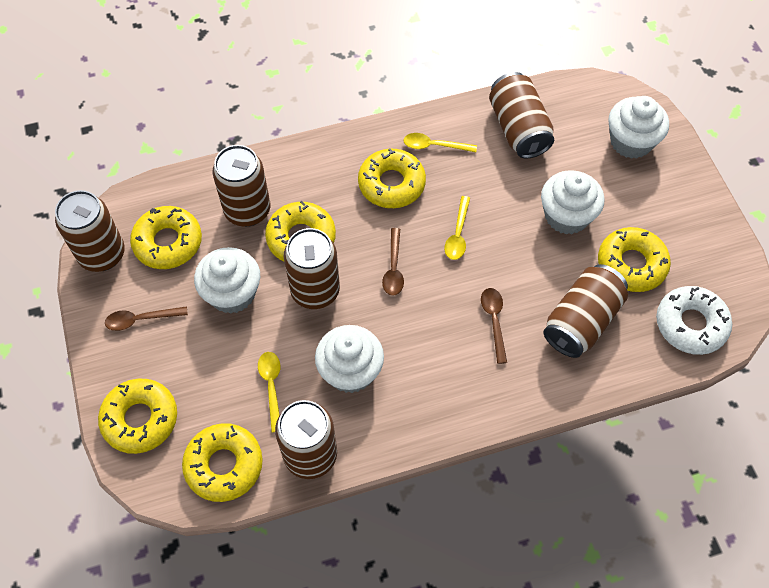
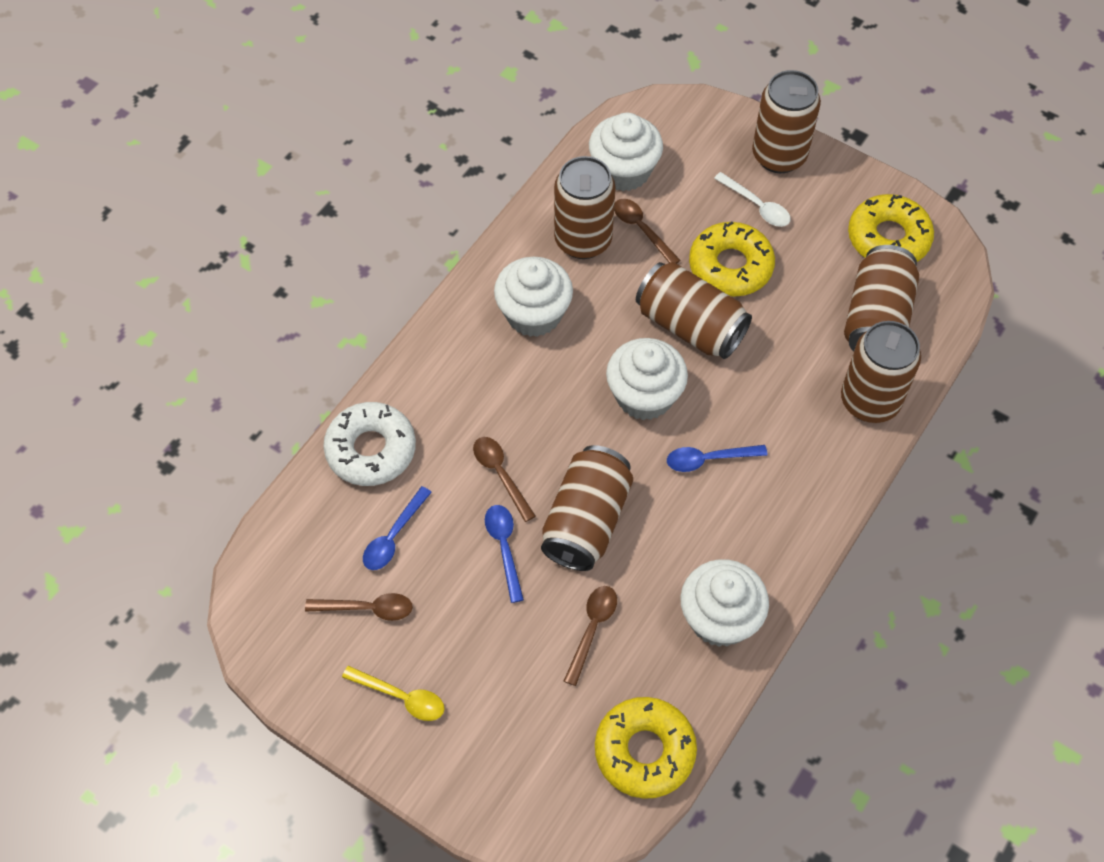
blue spoon: none = 0 -> [363,486,432,570] [485,505,524,603] [667,445,768,472] = 3
brown spoon: [105,306,188,331] [382,228,404,296] [481,288,507,364] = 3 -> [305,593,413,621] [473,437,536,522] [564,586,617,686] [614,199,681,264] = 4
white spoon: none = 0 -> [714,172,791,227] = 1
yellow donut: [98,379,177,454] [130,206,202,269] [182,423,263,502] [265,201,336,261] [358,149,426,208] [598,227,671,292] = 6 -> [595,697,697,799] [689,222,775,297] [848,194,934,262] = 3
yellow spoon: [258,352,280,433] [403,133,477,152] [444,196,470,260] = 3 -> [342,666,444,721] = 1

